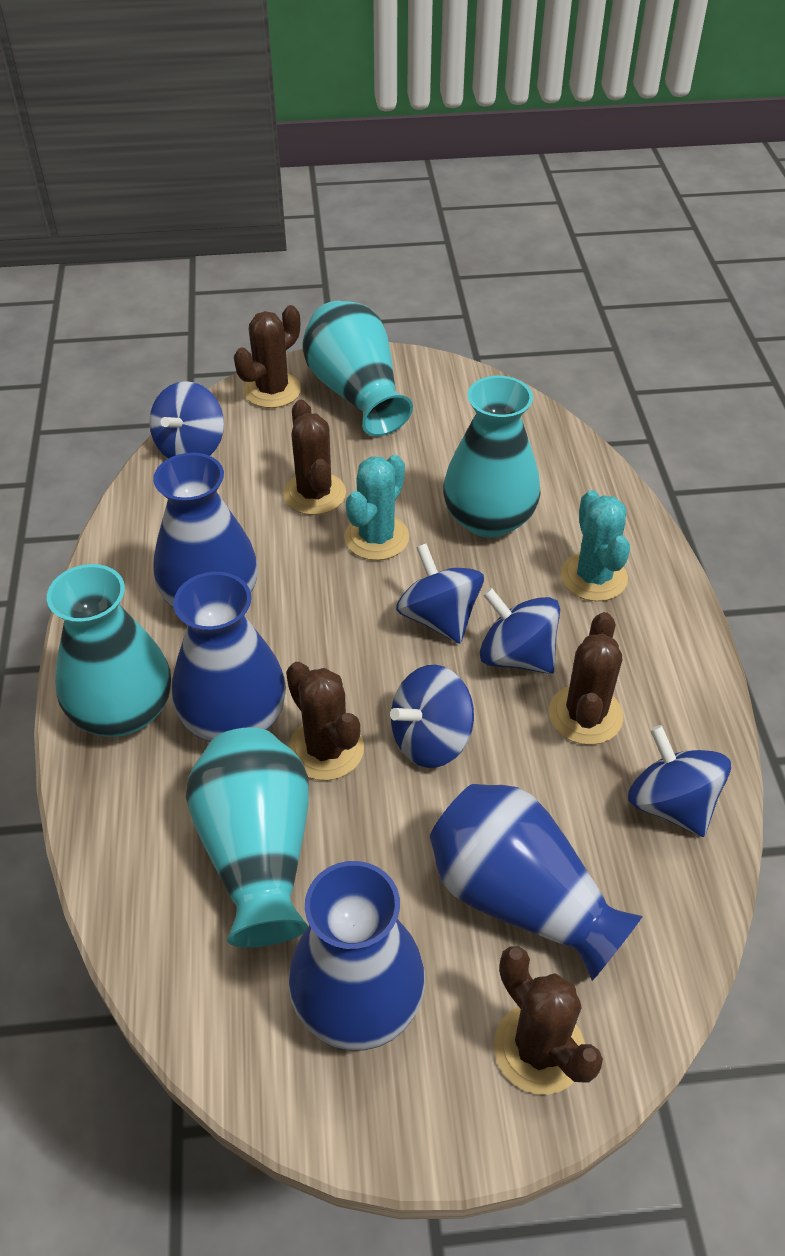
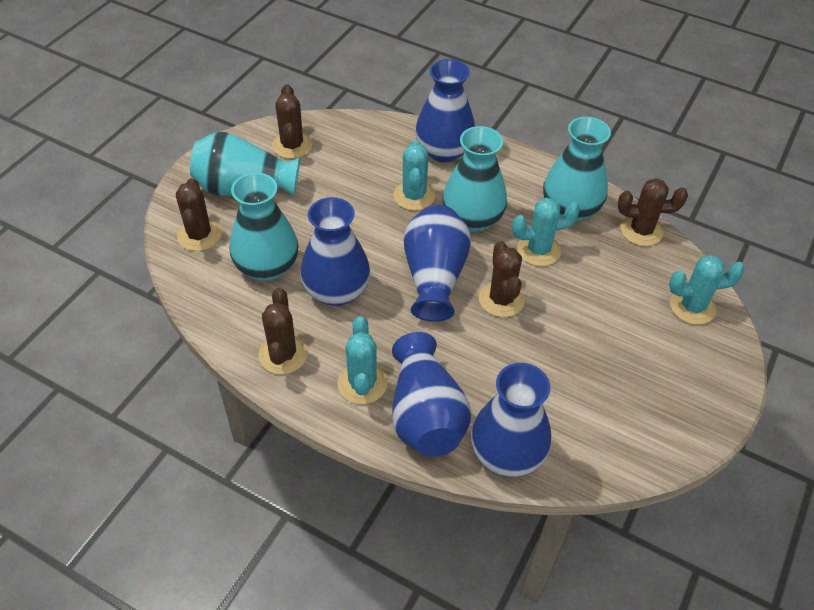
blue spinning top: [149,381,224,459] [390,665,474,768] [396,543,484,644] [480,588,560,674] [628,725,731,837] = 5 -> none = 0
blue vase: [153,453,258,608] [172,572,286,742] [288,861,425,1051] [430,784,643,981] = 4 -> [300,197,370,306] [392,332,471,457] [403,205,471,322] [415,59,475,162] [471,363,551,477] = 5
turquoise cactus: [344,455,409,560] [561,490,630,601] = 2 -> [337,316,387,404] [393,140,435,211] [512,198,580,266] [669,255,745,325] = 4

